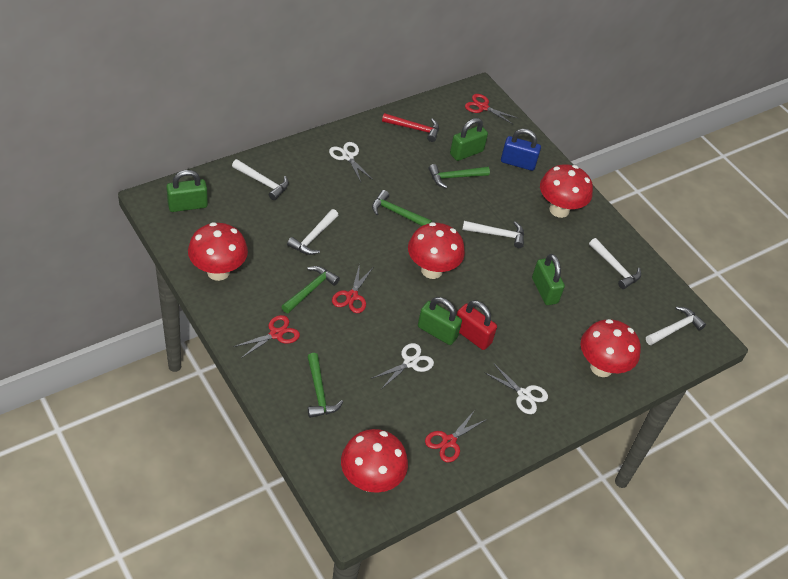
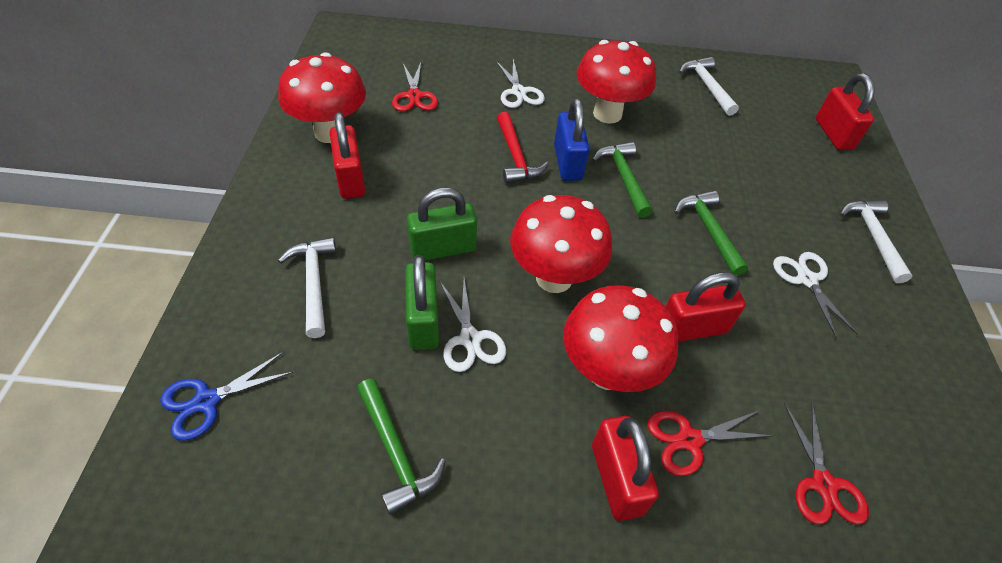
blue scissors: none = 0 -> [160,351,293,441] = 1
green hammer: [281,266,340,313] [307,353,343,418] [372,190,432,226] [429,164,490,188] = 4 -> [357,379,446,515] [592,142,652,218] [674,190,748,276] = 3
green padlock: [167,170,208,212] [418,297,462,345] [450,118,488,161] [532,254,565,305] = 4 -> [405,255,439,350] [407,188,477,261] = 2
red mushroom: [188,222,248,281] [341,429,408,493] [408,222,465,279] [540,164,593,218] [581,319,641,377] = 5 -> [278,52,366,143] [510,195,612,293] [563,285,679,392] [577,40,656,123] = 4
red padlock: [456,300,497,350] = 1 -> [330,112,365,199] [592,416,659,521] [665,272,746,342] [816,73,875,150] = 4
red scissors: [233,315,300,358] [332,264,373,313] [425,410,487,462] [465,94,517,124] = 4 -> [392,62,438,111] [647,410,774,476] [784,403,869,524] = 3
white hammer: [232,159,289,200] [287,209,338,255] [462,221,524,248] [589,238,641,289] [646,307,706,345] = 5 -> [278,237,336,338] [679,57,739,116] [840,200,913,283] = 3

